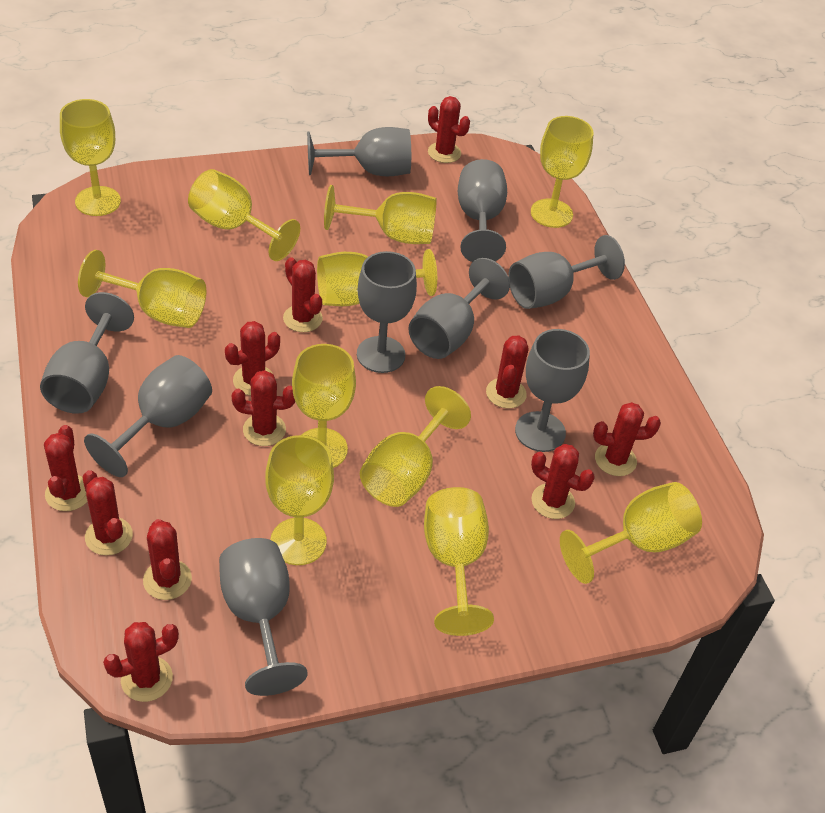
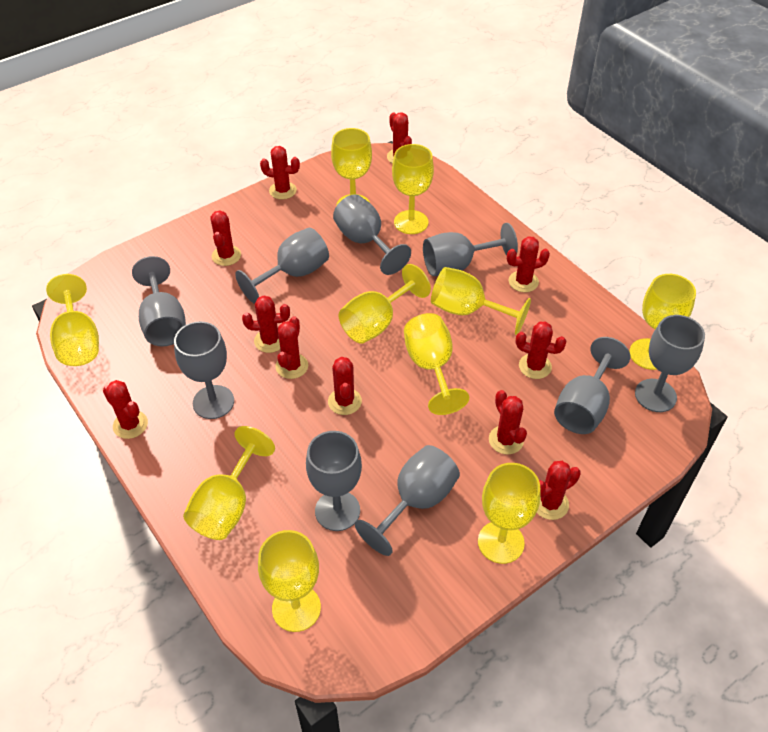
yellow goblet: [60,99,121,216] [78,250,206,328] [188,169,300,261] [265,435,334,565] [292,344,356,468] [317,249,437,306] [324,185,437,244] [360,386,471,507] [424,487,494,636] [531,116,593,228] [560,482,702,584] = 11 -> [46,274,99,366] [183,426,275,540] [258,530,321,632] [331,128,372,205] [339,264,431,344] [392,144,434,234] [404,313,469,415] [431,267,531,335] [478,463,540,564] [629,274,696,370] = 10

